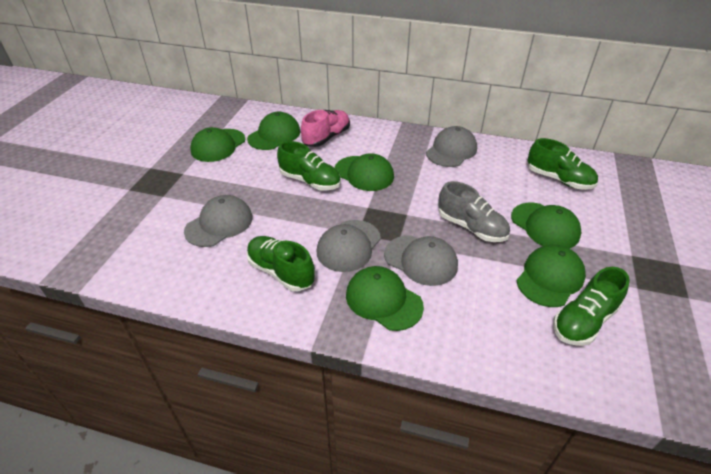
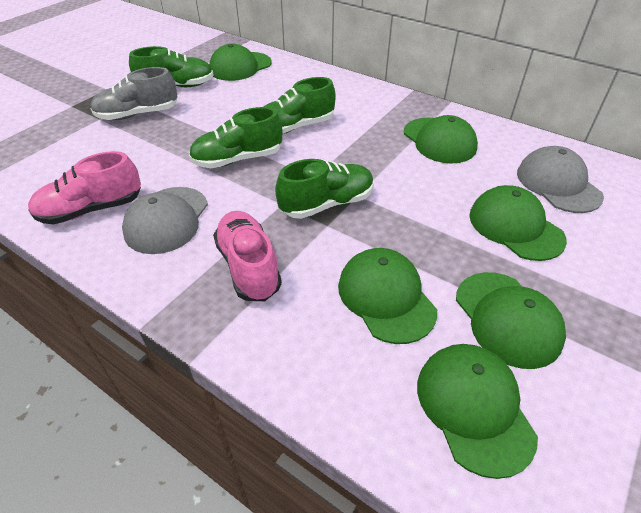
grey cap: [184,195,253,247] [317,220,381,272] [384,235,458,286] [426,126,477,167] = 4 -> [122,187,208,254] [517,146,604,213] = 2
pink shoe: [301,110,350,147] = 1 -> [28,151,141,225] [213,211,282,301] = 2

